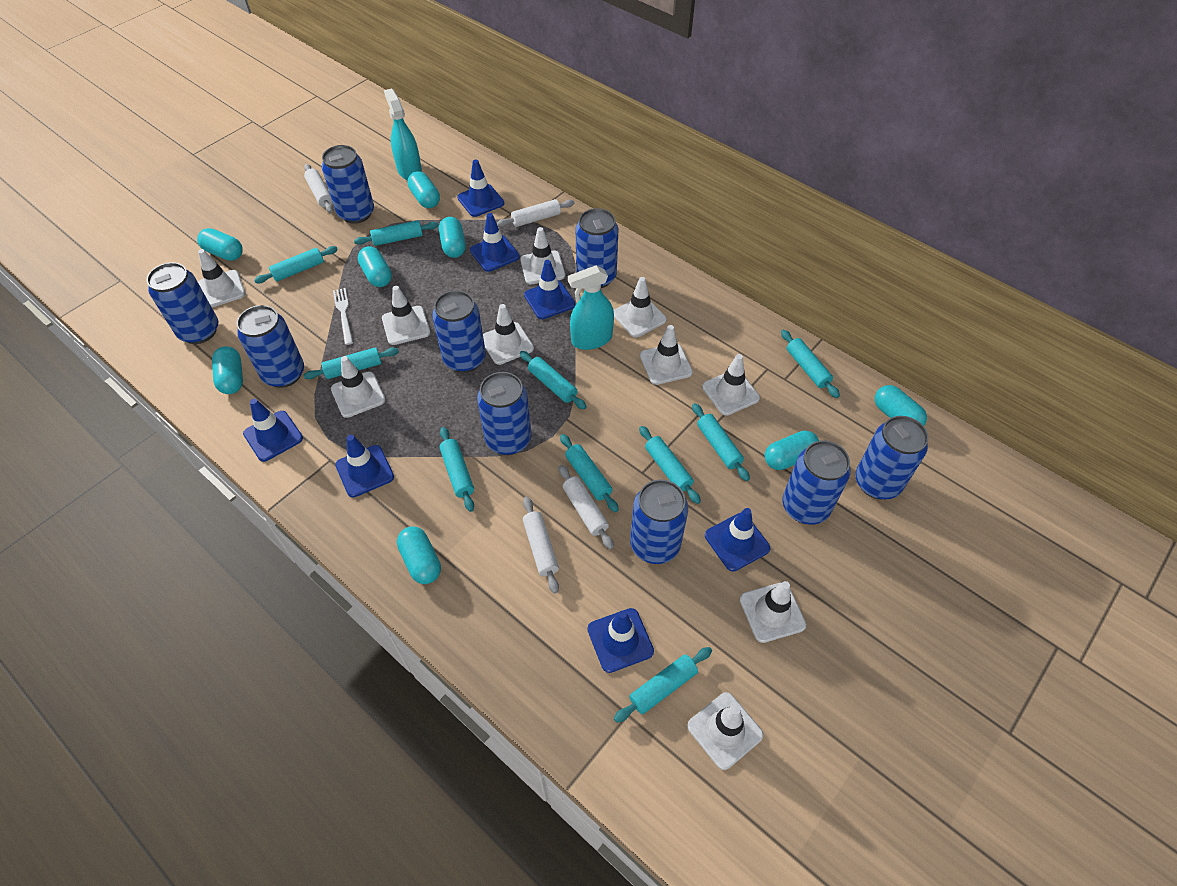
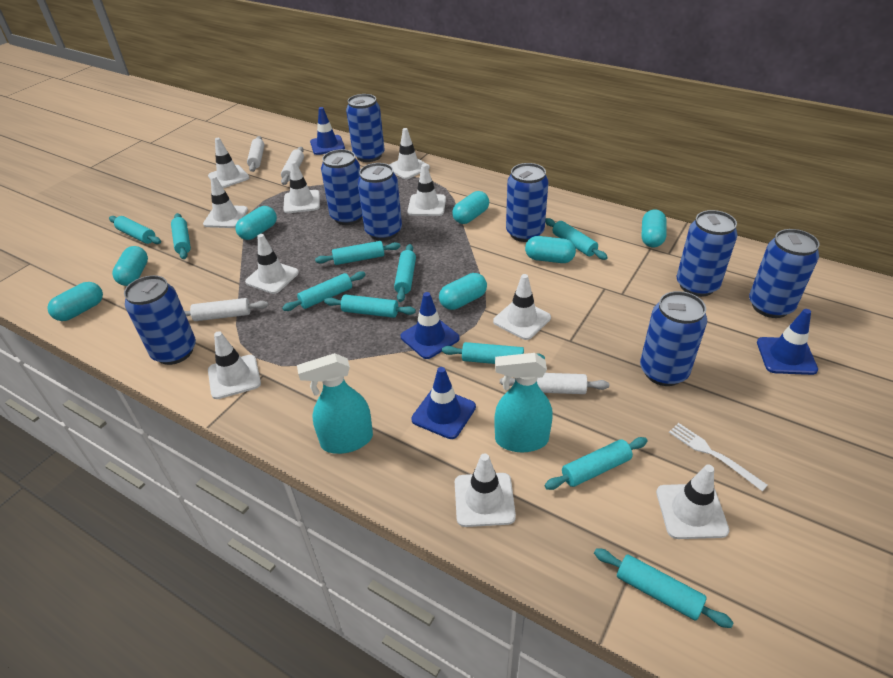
blue can: [147,262,218,344] [237,305,304,388] [322,145,374,224] [432,290,486,373] [477,372,531,455] [576,208,618,288] [630,479,688,564] [782,440,851,525] [855,416,929,499] = 9 -> [124,275,196,365] [321,149,363,225] [346,94,385,162] [357,163,402,241] [506,163,549,242] [640,291,707,386] [677,210,737,297] [749,229,820,318] = 8
blue traffic cone: [243,399,303,462] [335,435,394,497] [457,160,504,217] [470,213,520,272] [524,260,575,319] [587,608,654,673] [705,508,770,571] = 7 -> [310,107,345,155] [401,292,460,359] [411,367,476,439] [757,309,818,375] = 4
turquoise capsule: [197,228,243,261] [212,346,243,394] [357,246,392,287] [397,526,441,584] [407,171,440,208] [439,217,466,258] [765,430,819,470] [875,385,927,426] = 8 -> [47,282,103,321] [112,246,148,286] [235,206,277,240] [439,273,487,310] [452,191,489,224] [525,236,576,263] [642,209,666,247] = 7

